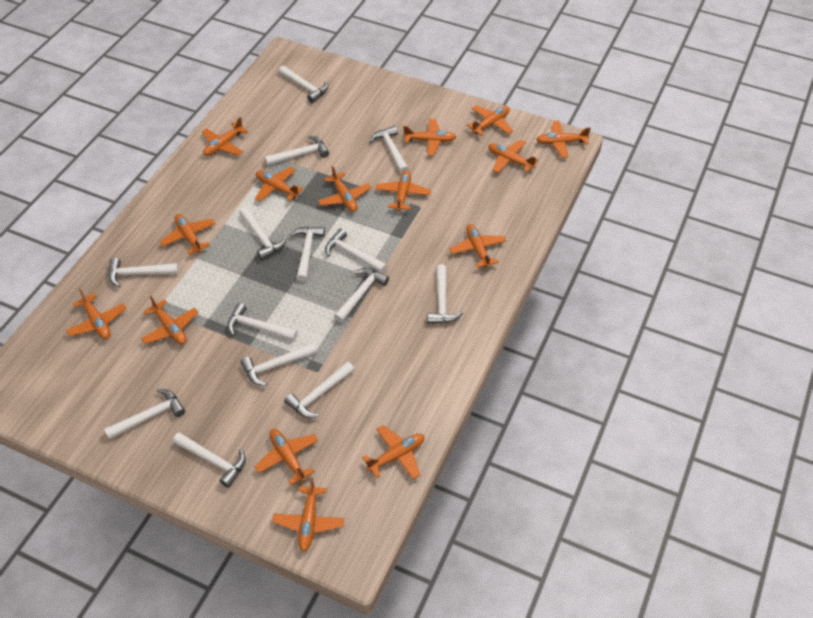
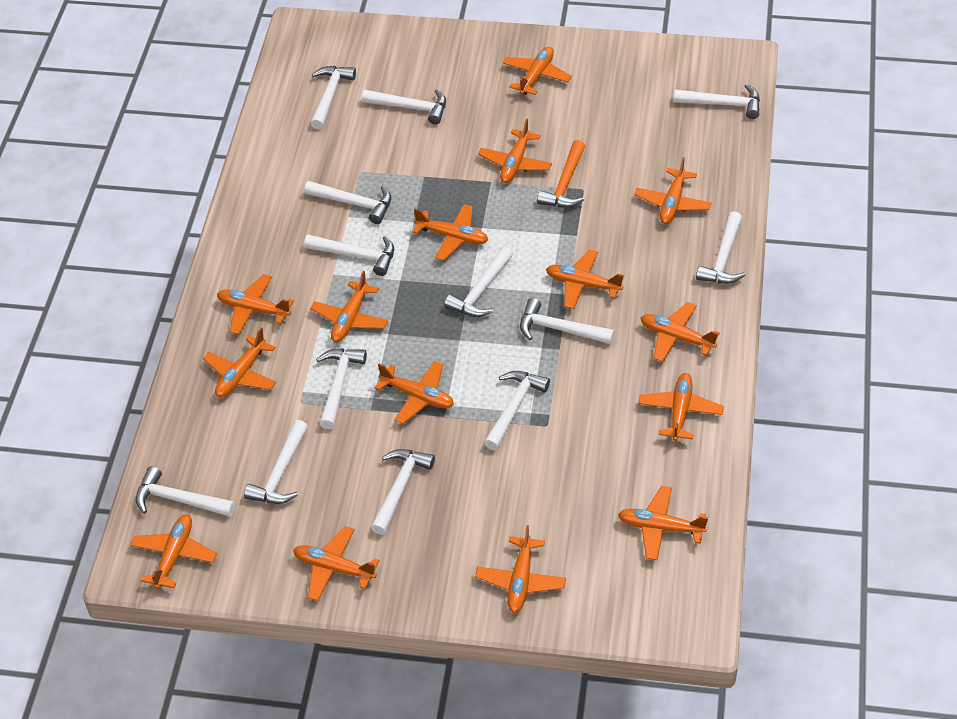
orange hammer: none = 0 -> [537,140,585,208] = 1
white hammer: [104,389,185,440] [109,258,179,288] [173,432,246,488] [227,303,298,341] [239,207,286,260] [241,343,317,386] [265,136,329,166] [279,66,328,103] [284,361,355,418] [290,227,325,282] [325,229,387,273] [334,268,389,323] [370,126,409,174] [427,265,463,324] = 14 -> [136,466,235,517] [244,420,308,504] [304,181,391,224] [304,235,394,276] [311,66,356,129] [316,348,367,429] [362,89,446,125] [371,449,435,535] [444,246,513,317] [484,371,550,450] [520,298,615,344] [674,84,760,119] [696,211,746,284] = 13

